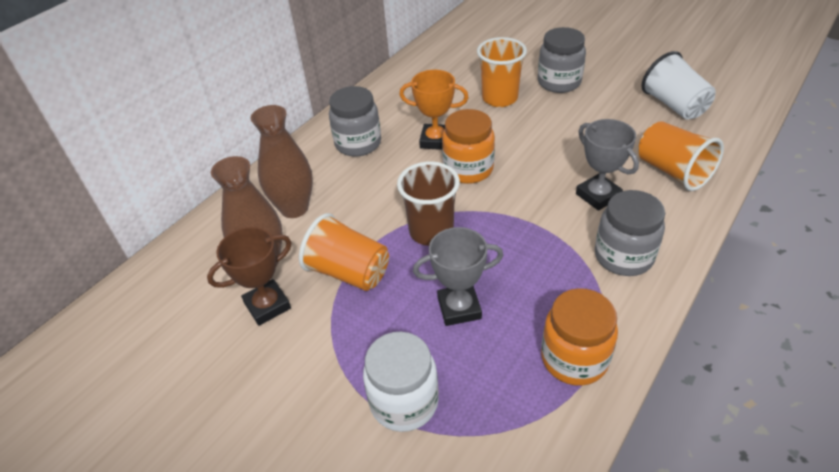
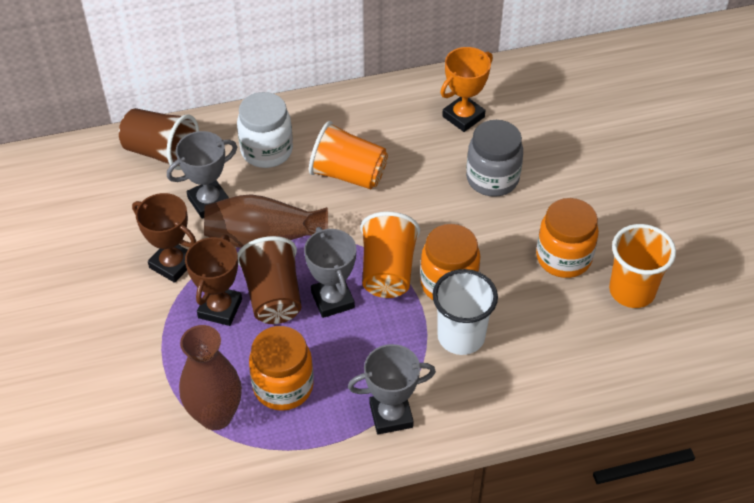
brown cup: [397,161,460,246] = 1 -> [119,108,199,170] [237,236,301,324] = 2
brown trophy: [207,227,292,326] = 1 -> [132,193,196,283] [185,235,242,326] = 2
grey jar: [329,86,381,157] [538,27,586,93] [595,190,665,276] = 3 -> [466,120,523,197] = 1
grey trophy: [413,227,504,326] [576,119,639,211] = 2 -> [167,131,237,219] [304,227,356,318] [348,344,436,434] = 3
orange jar: [442,109,495,184] [541,288,618,386] = 2 -> [249,326,314,411] [420,224,480,300] [536,198,599,278] = 3

